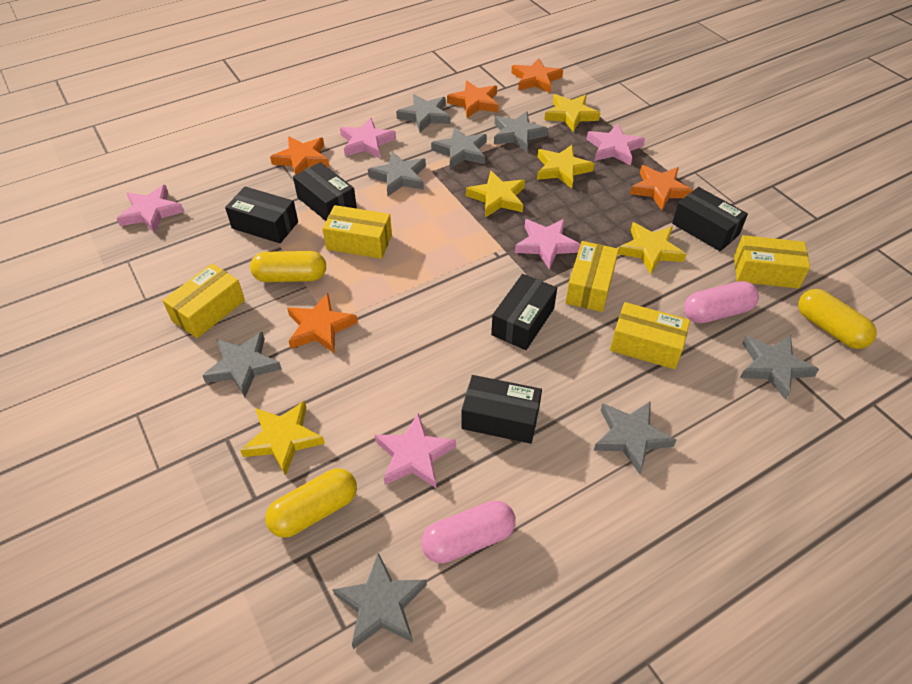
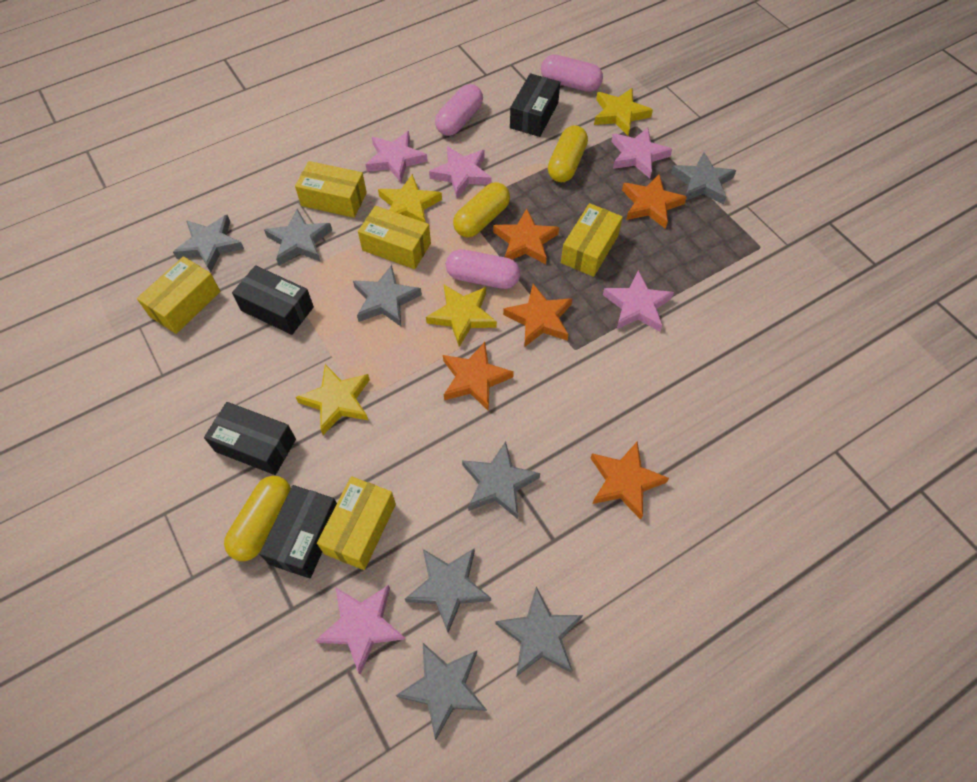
black box: [225,187,298,243] [293,162,357,221] [461,375,542,444] [491,274,557,350] [672,187,748,251] = 5 -> [204,402,296,475] [232,265,314,335] [259,485,337,578] [510,73,560,137] = 4
pink capsule: [421,500,516,564] [684,281,759,323] = 2 -> [435,84,483,136] [446,249,520,289] [541,55,603,92] = 3
yellow star: [240,400,325,476] [466,171,525,218] [537,145,594,189] [544,94,600,132] [618,222,686,275] = 5 -> [296,364,370,435] [378,174,442,223] [426,285,497,347] [594,88,653,136] = 4

